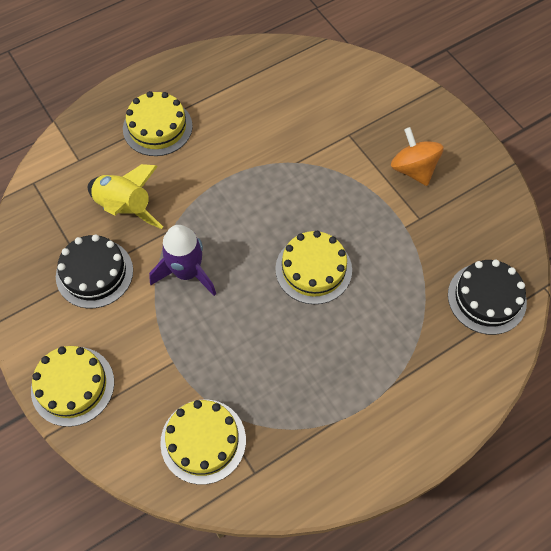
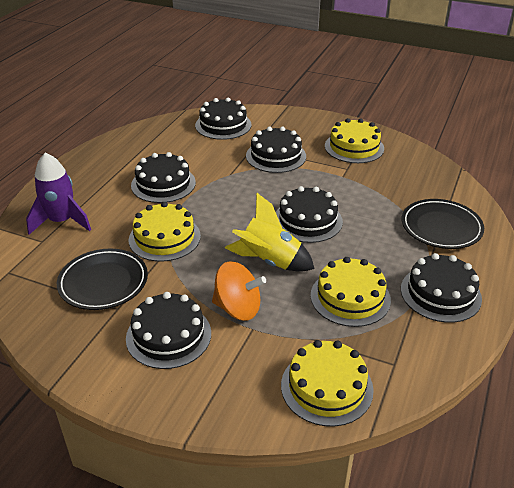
black cake: [56,234,133,308] [448,260,527,335] = 2 -> [126,292,211,369] [131,152,196,203] [195,98,252,140] [246,127,306,173] [276,186,343,243] [401,253,482,323] = 6
black plate: none = 0 -> [57,249,148,310] [402,199,484,249] = 2

